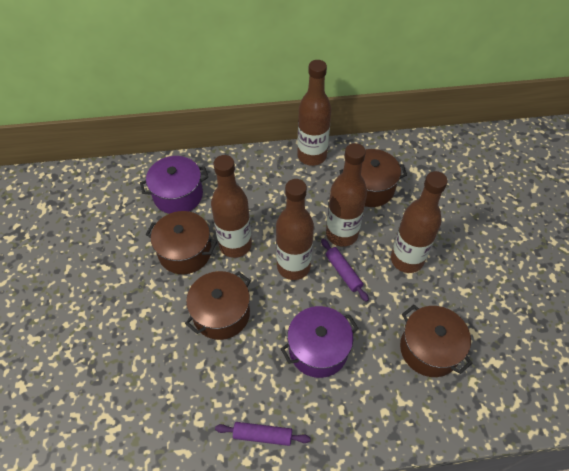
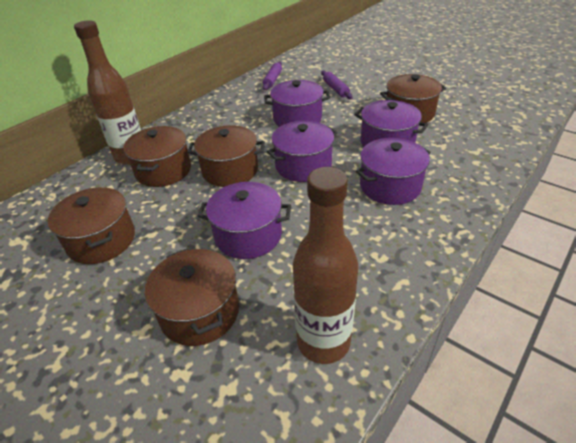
brown bottle: [211,155,252,258] [276,179,314,280] [297,60,331,166] [326,143,367,247] [391,171,448,273] = 5 -> [74,20,141,164] [293,167,359,364] = 2
brown pot: [146,211,217,274] [185,271,251,340] [339,149,407,207] [400,305,473,377] = 4 -> [47,187,135,264] [123,126,191,187] [145,249,239,346] [187,125,265,187] [380,74,446,123] = 5
purple pot: [140,156,208,214] [281,306,359,378] = 2 -> [198,182,291,259] [264,80,330,127] [267,121,338,182] [354,100,428,147] [356,138,431,205] = 5

